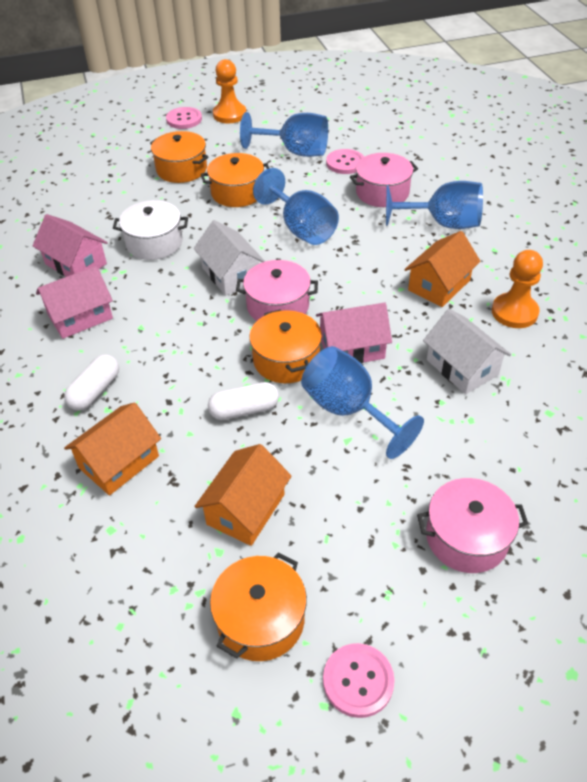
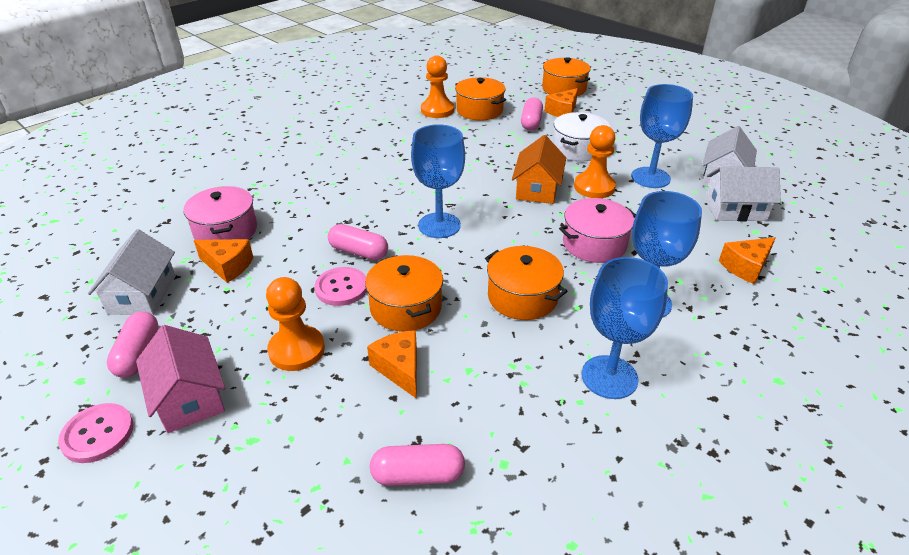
orange cheese: none = 0 -> [194,239,253,283] [367,330,417,398] [544,88,578,117] [719,237,776,284] = 4
orange house: [64,402,161,495] [194,444,291,546] [404,231,481,307] = 3 -> [512,135,566,204] = 1
orange pawn: [213,59,246,123] [492,250,543,328] = 2 -> [266,277,325,371] [421,55,454,118] [574,125,616,198] = 3
pink button: [166,107,202,129] [323,643,394,718] [326,149,364,174] = 3 -> [58,403,134,463] [314,267,367,306] = 2
pink capsule: none = 0 -> [107,311,159,378] [328,224,388,260] [370,444,465,486] [521,97,543,130] = 4
pink house: [33,214,108,277] [36,266,113,339] [316,302,392,364] = 3 -> [136,325,225,433] = 1
pink pot: [236,260,318,321] [350,153,418,207] [417,478,528,573] = 3 -> [183,186,257,240] [559,198,636,263] = 2
white capsule: [64,354,119,410] [208,382,279,420] = 2 -> none = 0
white house: [194,220,265,296] [423,309,511,394] = 2 -> [88,229,176,315] [702,126,757,187] [705,167,781,221] = 3

